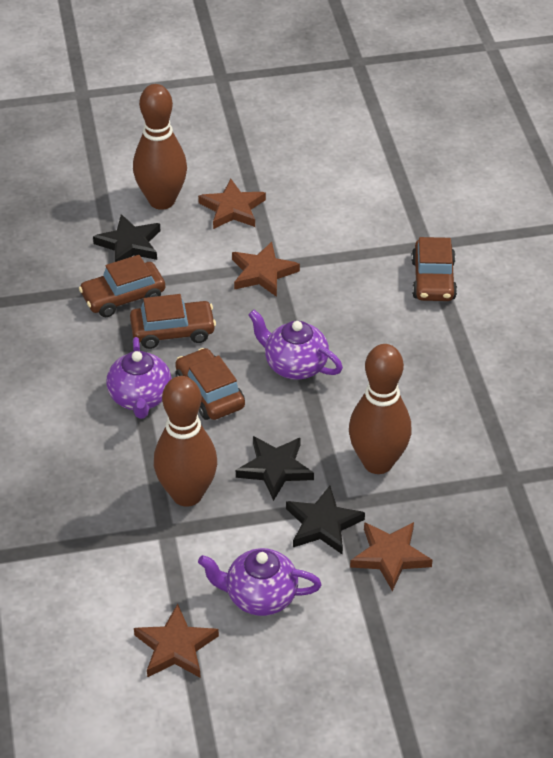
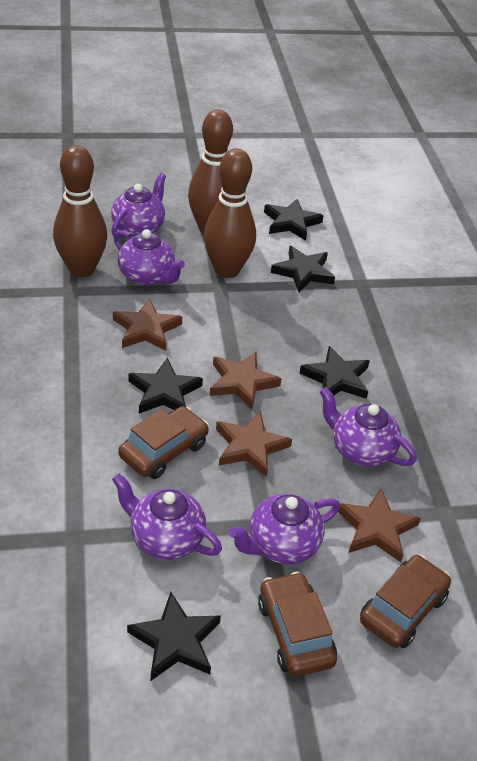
black star: [93,214,161,262] [236,436,314,501] [286,486,365,554] = 3 -> [127,592,221,681] [128,358,203,414] [264,199,324,240] [271,246,335,292] [300,346,370,399] = 5
brown car: [79,255,165,317] [130,294,216,349] [175,348,245,420] [411,237,457,301] = 4 -> [118,406,209,479] [258,572,337,677] [360,555,451,648] = 3
purple teapot: [106,337,172,419] [198,548,322,616] [248,310,343,380] = 3 -> [111,173,166,238] [112,473,222,560] [113,229,185,286] [229,494,340,564] [320,387,417,467] = 5

